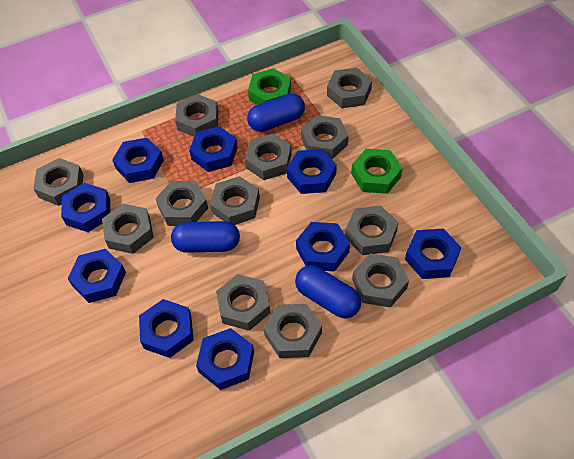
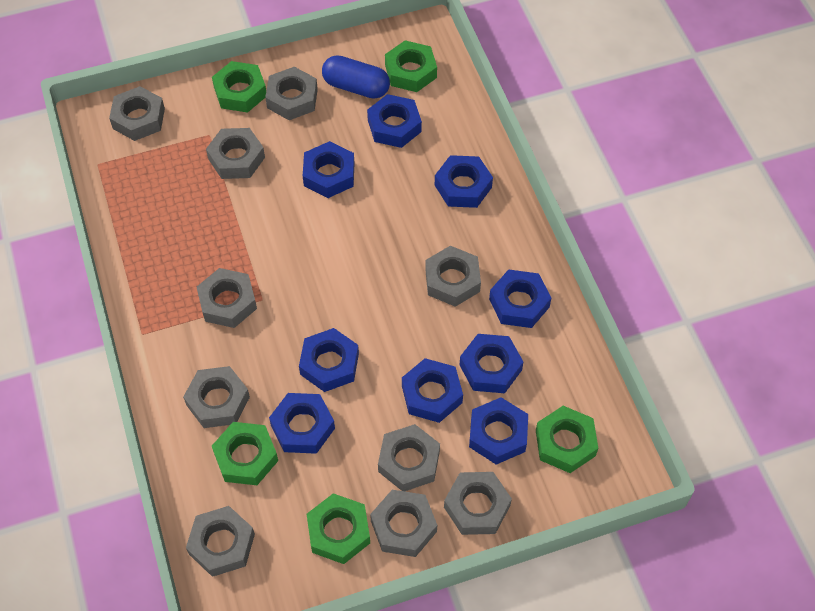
blue capsule: [171,221,240,253] [247,94,305,132] [295,265,361,318] = 3 -> [322,55,390,99] = 1
green nut: [248,68,291,105] [351,149,403,194] = 2 -> [212,61,266,113] [212,422,278,485] [307,493,370,564] [385,40,437,92] [536,406,598,473] = 5
grey nut: [33,158,84,206] [102,204,154,254] [155,181,208,226] [175,94,219,137] [210,176,260,225] [216,274,270,331] [245,134,292,180] [264,304,322,358] [301,115,349,159] [327,68,372,108] [345,205,399,255] [352,253,409,308] = 12 -> [109,86,165,141] [183,366,250,428] [186,506,255,577] [197,268,257,328] [206,128,265,179] [265,67,318,120] [370,490,437,557] [378,424,440,491] [425,246,481,307] [444,472,512,535] = 10

